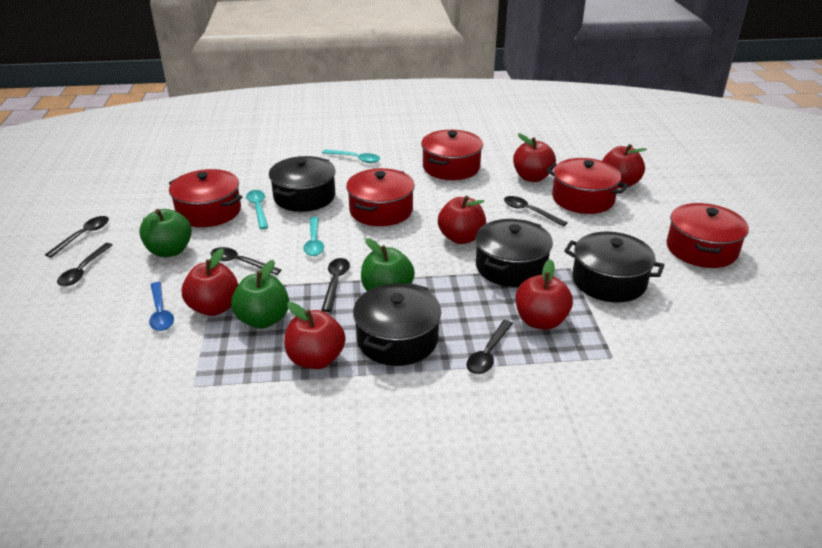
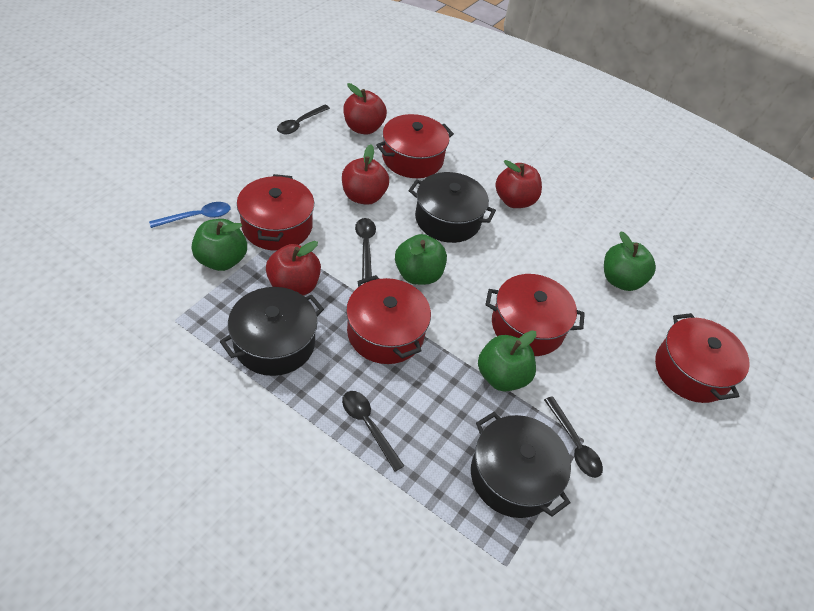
black pot: [269,156,335,212] [353,283,441,366] [475,219,553,287] [564,232,665,302] = 4 -> [220,287,324,376] [408,172,496,243] [471,412,571,518] = 3
black spoon: [45,216,109,258] [57,243,113,286] [211,247,281,275] [322,258,350,312] [466,320,513,374] [504,196,568,227] = 6 -> [277,105,330,134] [342,391,404,472] [355,218,376,279] [544,396,603,478] = 4
green apple: [139,209,192,257] [231,260,289,329] [361,238,415,291] = 3 -> [192,219,247,271] [395,234,447,285] [478,330,537,391] [604,231,656,291] = 4
red apple: [181,248,238,316] [285,302,345,369] [438,196,486,244] [513,133,556,182] [516,259,573,330] [602,144,647,188] = 6 -> [266,241,321,296] [342,145,389,205] [343,83,387,135] [495,160,542,208] = 4
turquoise spoon: [246,190,268,229] [303,217,324,256] [322,150,380,163] = 3 -> none = 0

